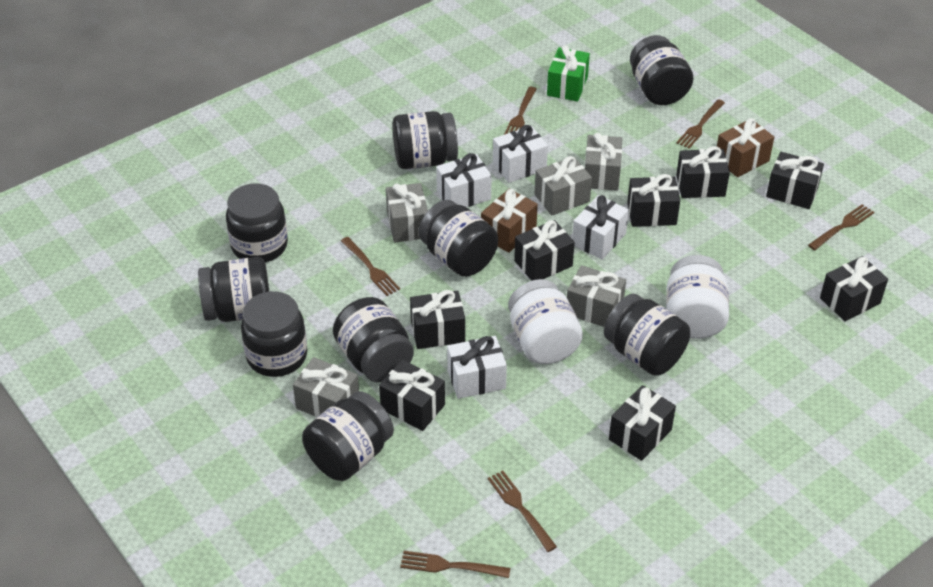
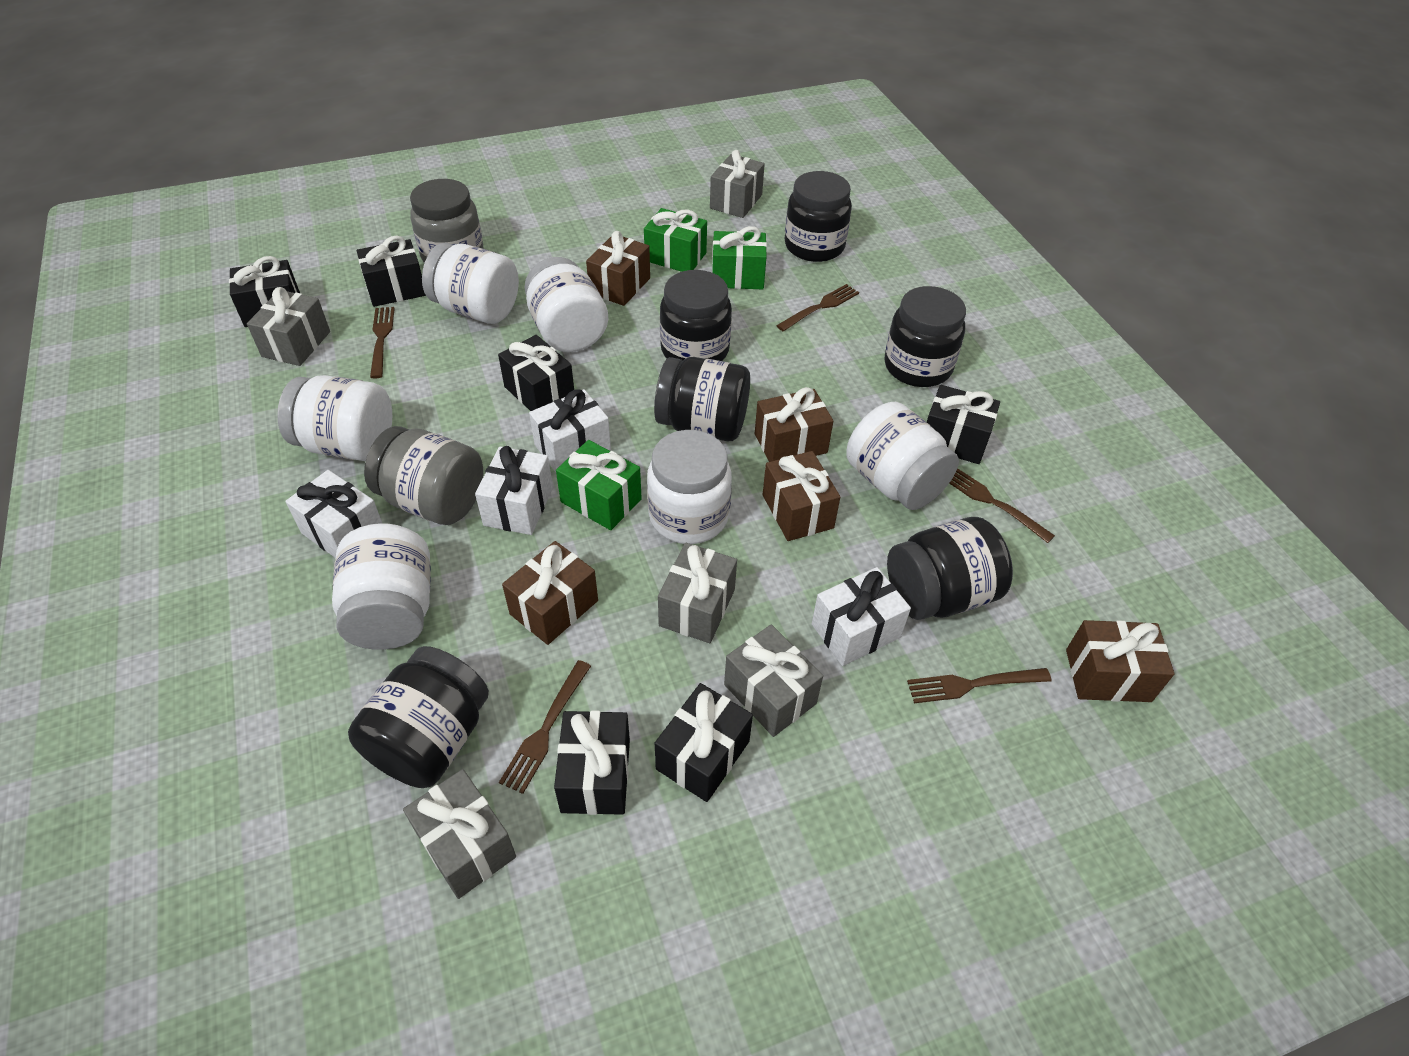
black gift: [379,360,445,431] [410,290,465,349] [514,220,575,281] [609,385,676,461] [627,174,680,227] [676,146,730,198] [766,152,824,209] [820,256,888,321] = 8 -> [229,256,300,327] [357,236,426,307] [498,335,574,411] [554,710,630,815] [655,683,753,802] [927,385,1000,464] = 6
black jar: [198,257,269,322] [226,183,288,262] [241,291,307,377] [302,391,394,481] [333,297,414,382] [392,111,458,169] [419,200,498,277] [604,294,690,376] [630,35,694,105] = 9 -> [348,646,489,788] [654,357,750,441] [660,270,732,361] [785,171,852,262] [885,286,966,387] [887,517,1013,620] = 6
brown fork: [341,237,400,296] [400,551,510,578] [488,471,557,552] [504,87,537,135] [676,99,725,148] [808,204,874,250] = 6 -> [370,307,395,379] [499,660,591,794] [776,284,859,331] [907,668,1052,703] [949,468,1055,543] = 5
brown gift: [481,189,538,253] [717,118,774,177] = 2 -> [502,541,598,645] [586,231,650,306] [755,387,833,462] [763,451,840,541] [1066,620,1174,702] = 5
green gift: [547,45,590,102] = 1 -> [556,440,642,530] [644,208,707,272] [712,226,767,289] = 3
grey jar: none = 0 -> [364,426,483,525] [410,179,484,263] = 2
white jar: [508,279,583,364] [666,255,729,339] = 2 -> [277,375,392,461] [332,523,431,650] [422,243,519,324] [525,257,608,352] [647,430,732,544] [846,402,959,510] = 6

